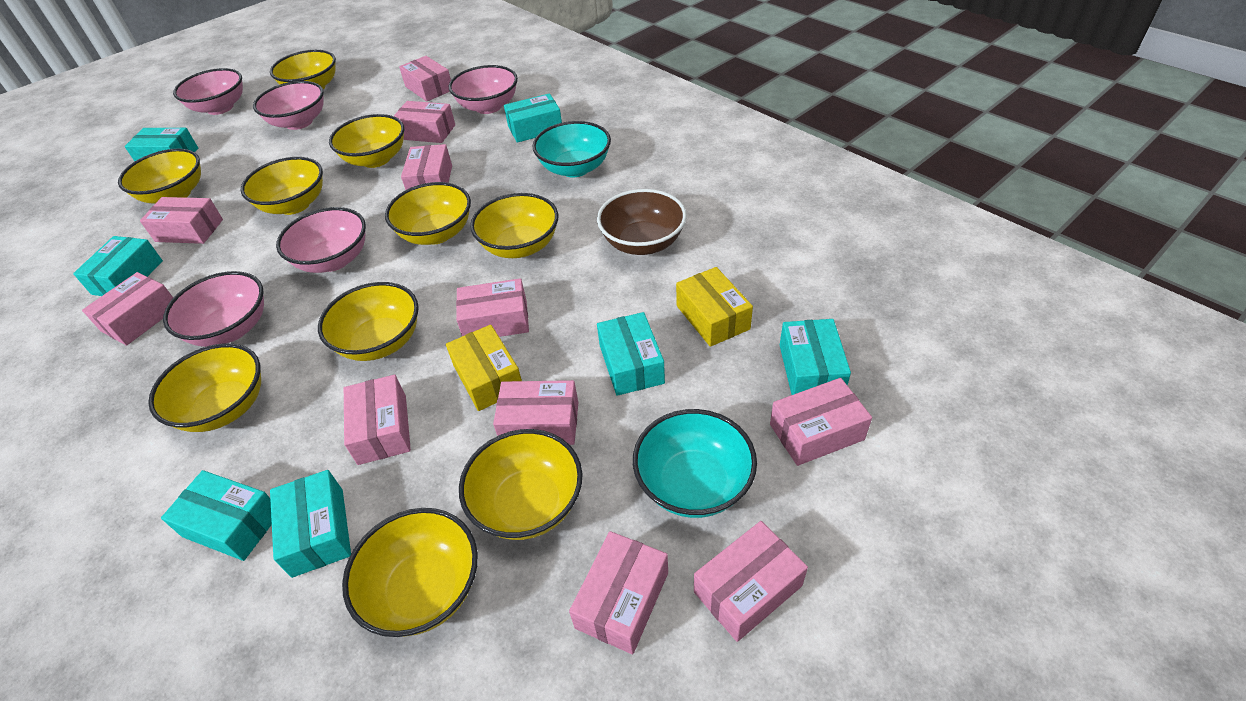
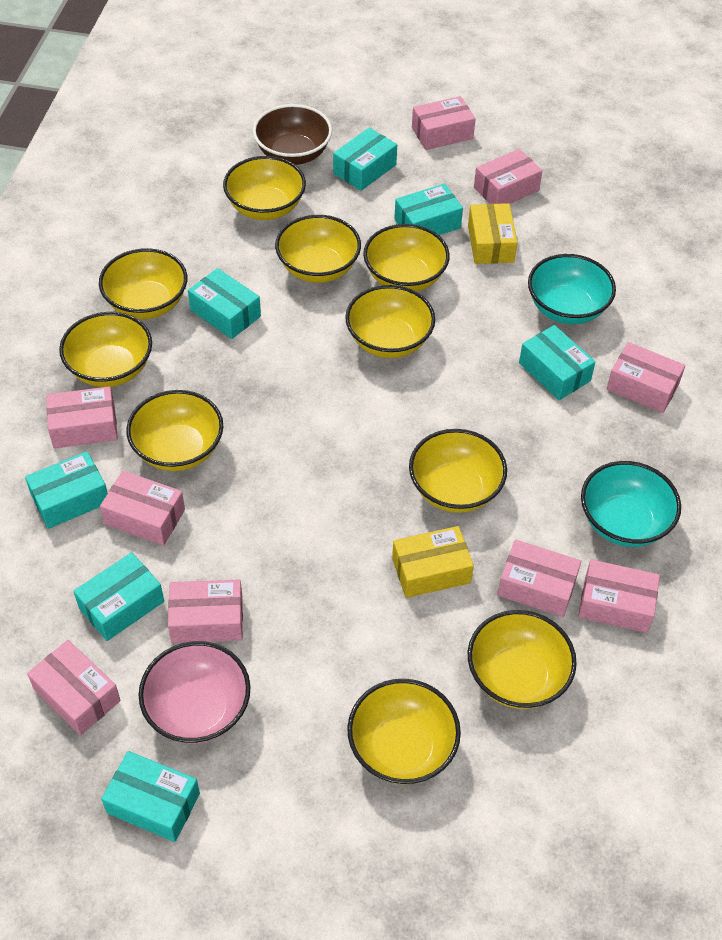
pink bowl: [163,271,264,347] [173,68,243,115] [253,81,324,130] [276,207,366,273] [449,65,518,114] = 5 -> [138,641,250,744] = 1
pink box: [82,272,173,346] [140,197,223,244] [344,375,411,465] [394,101,455,143] [399,56,451,102] [401,144,452,190] [456,278,529,337] [493,380,578,445] [569,531,668,654] [694,521,808,642] [770,378,872,466] = 11 -> [27,640,121,735] [46,386,118,449] [100,471,185,546] [168,580,243,643] [412,96,475,150] [474,149,543,204] [497,540,581,617] [578,559,660,633] [606,342,685,413] = 9

